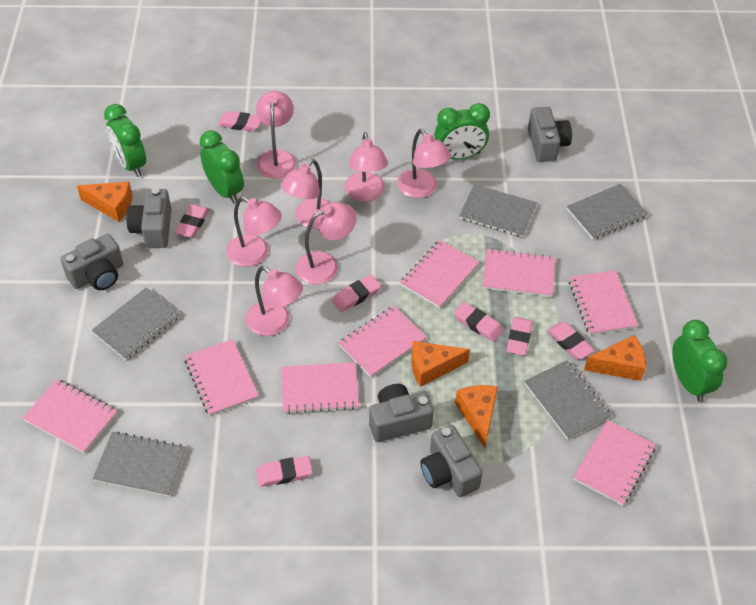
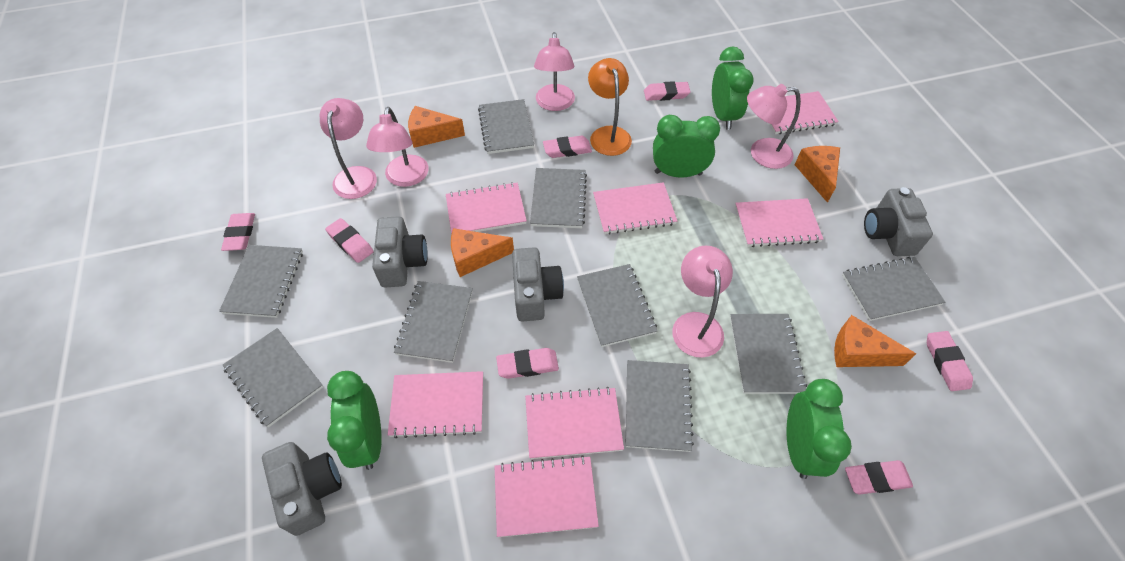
grey camera: [60,234,123,290] [126,188,171,248] [369,384,434,442] [420,425,483,497] [528,107,572,162] = 5 -> [262,442,342,536] [372,216,428,287] [512,247,564,322] [864,187,933,256] = 4
grey notebook: [91,288,180,360] [92,431,186,497] [459,184,537,237] [525,360,611,440] [567,184,648,240] = 5 -> [219,245,303,318] [223,328,323,427] [394,281,473,363] [478,99,534,154] [530,168,587,228] [577,264,657,347] [626,360,694,452] [730,314,807,394] [842,257,946,321] = 9
orange lamp: none = 0 -> [588,58,632,156] = 1
pink lamp: [226,196,282,267] [246,266,303,336] [256,91,296,179] [281,159,331,229] [296,202,357,284] [345,132,388,202] [397,129,451,198] = 7 -> [320,98,377,199] [366,107,429,187] [534,32,575,111] [672,246,733,358] [747,84,801,169] = 5
pink notebook: [23,379,117,453] [184,339,259,416] [281,362,359,414] [338,306,427,378] [400,240,479,308] [482,248,555,297] [569,270,638,335] [573,420,656,506] = 8 -> [388,371,483,438] [446,182,527,234] [495,455,599,537] [525,387,624,459] [593,182,677,234] [735,198,823,247] [769,91,839,134] = 7

